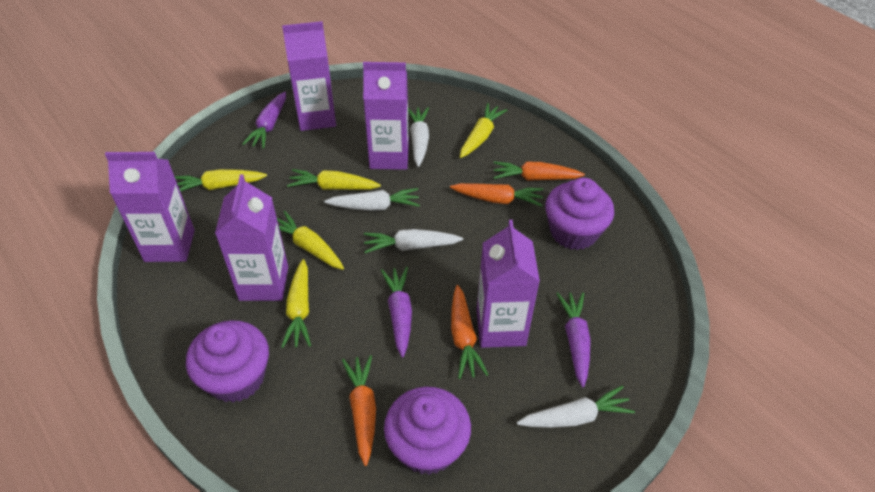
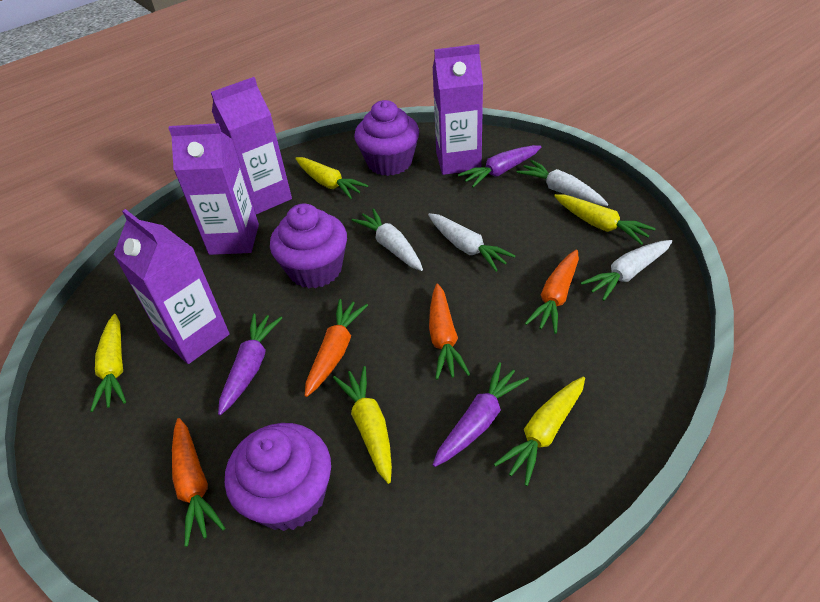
purple carton: [105,152,195,262] [215,174,288,301] [282,21,336,131] [363,62,409,170] [477,220,540,348] = 5 -> [113,209,230,364] [168,123,259,255] [211,77,292,214] [433,44,483,175] = 4

